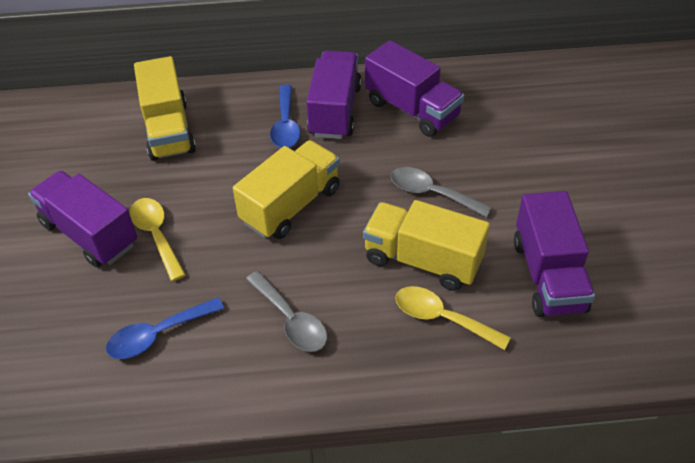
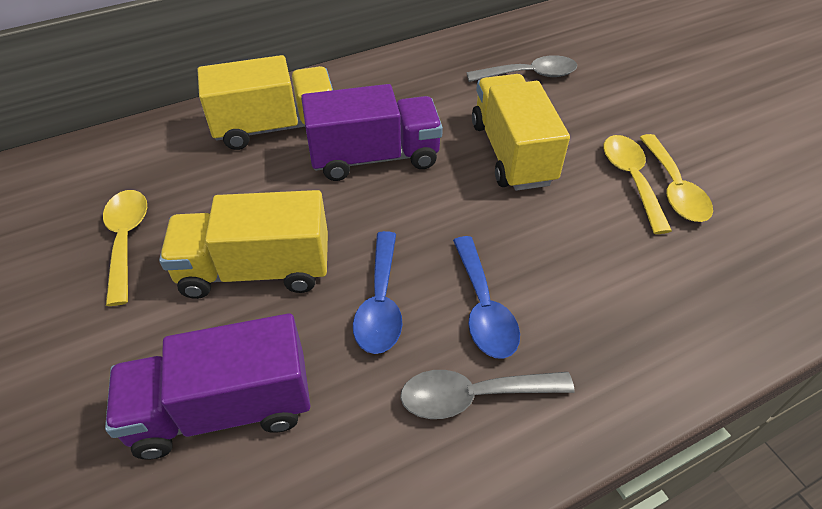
purple truck: [28,171,137,267] [306,51,362,139] [365,40,464,137] [514,191,595,317] = 4 -> [105,313,310,459] [301,84,443,181] = 2
yellow spoon: [130,198,186,281] [395,286,511,350] = 2 -> [103,190,147,306] [604,135,672,234] [639,134,713,222] = 3

